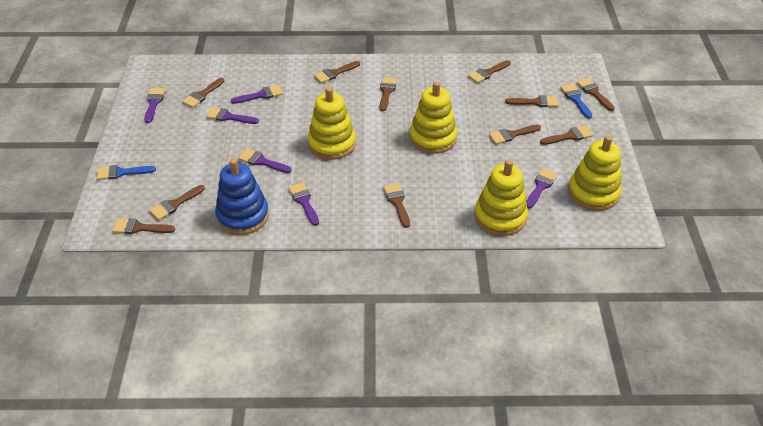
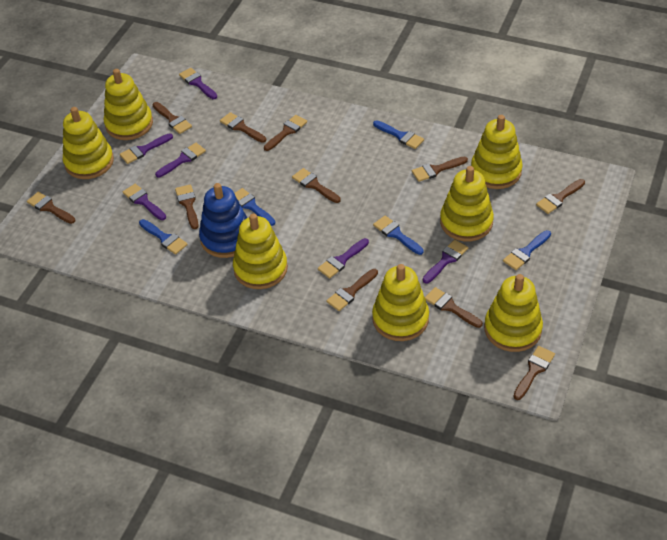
blue brush: [96,165,156,180] [561,84,592,119] = 2 -> [139,219,188,255] [234,188,275,226] [373,120,424,149] [373,216,424,255] [503,230,551,270] = 5
yellow stacking toy: [308,87,356,160] [410,81,457,154] [474,159,528,236] [568,136,622,211] = 4 -> [63,107,114,179] [104,69,153,140] [233,214,288,289] [372,264,429,341] [440,166,494,241] [471,115,523,189] [484,274,543,352] = 7

